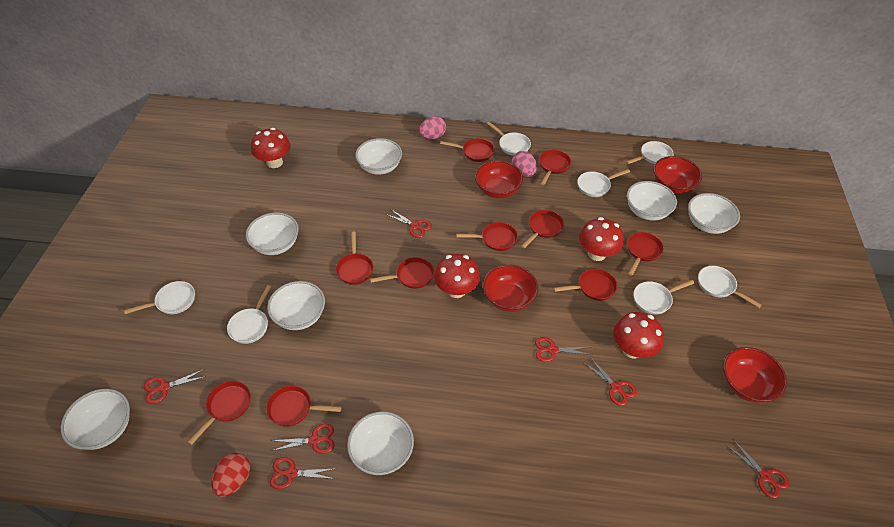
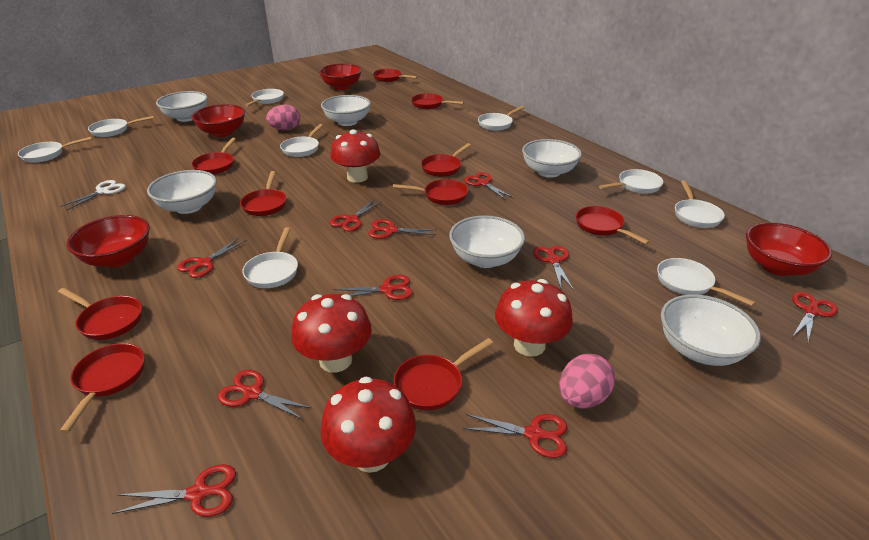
red egg: [211,453,250,497] = 1 -> none = 0
red scissors: [144,369,204,404] [270,457,337,489] [271,424,335,454] [386,210,432,238] [535,337,593,362] [583,357,637,406] [726,439,790,499] = 7 -> [112,464,236,517] [177,237,247,278] [218,370,313,419] [330,199,382,231] [333,275,413,300] [368,219,437,239] [463,414,567,458] [464,172,514,200] [533,246,574,290] [792,292,838,344] = 10
white bowl: [61,389,130,450] [246,213,299,255] [267,281,325,330] [347,412,414,475] [355,138,402,175] [627,181,677,221] [688,193,740,234] = 7 -> [147,170,217,214] [156,91,208,122] [321,95,371,126] [449,215,525,268] [522,139,582,178] [661,294,761,366] = 6
white pan: [124,281,195,314] [227,285,271,344] [487,122,531,156] [577,169,630,197] [626,141,674,164] [633,280,694,315] [698,266,762,308] = 7 -> [18,137,92,163] [88,116,154,137] [242,228,298,288] [245,89,284,107] [280,124,323,157] [478,106,525,131] [599,169,663,194] [657,258,756,306] [675,180,725,228] = 9
white scissors: none = 0 -> [60,180,126,211] = 1

